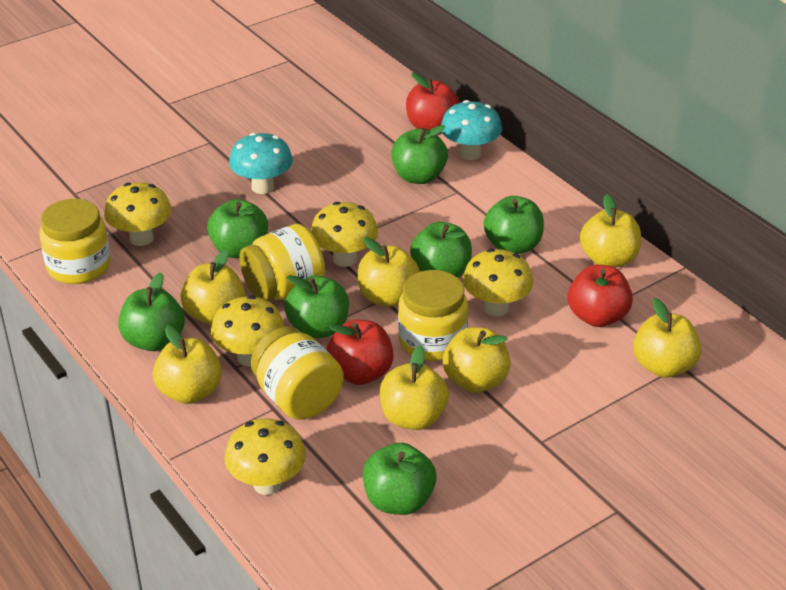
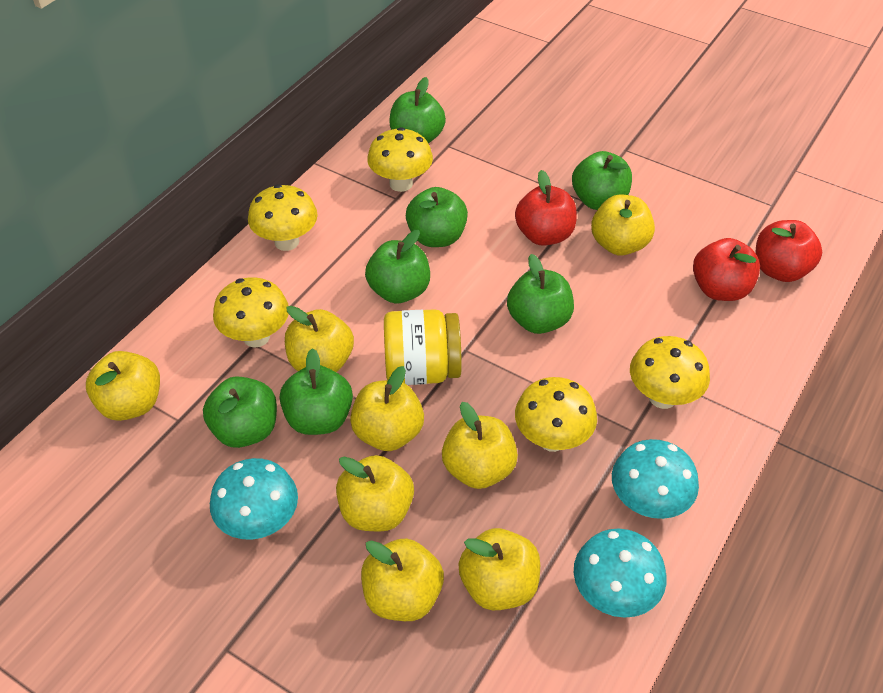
turquoise mushroom: [229,133,293,194] [441,100,502,160] = 2 -> [210,458,298,540] [574,528,667,618] [612,439,699,519] = 3
yellow apple: [153,325,222,404] [180,249,246,325] [358,237,420,307] [380,346,449,430] [443,327,511,393] [580,194,641,268] [633,298,701,378] = 7 -> [86,351,160,421] [285,306,354,372] [336,455,414,531] [350,366,424,451] [361,539,444,621] [442,402,518,489] [458,528,540,610] [591,194,655,256] = 8
yellow jar: [39,199,111,284] [239,224,325,301] [251,327,344,420] [398,270,468,361] = 4 -> [384,309,462,385] = 1

